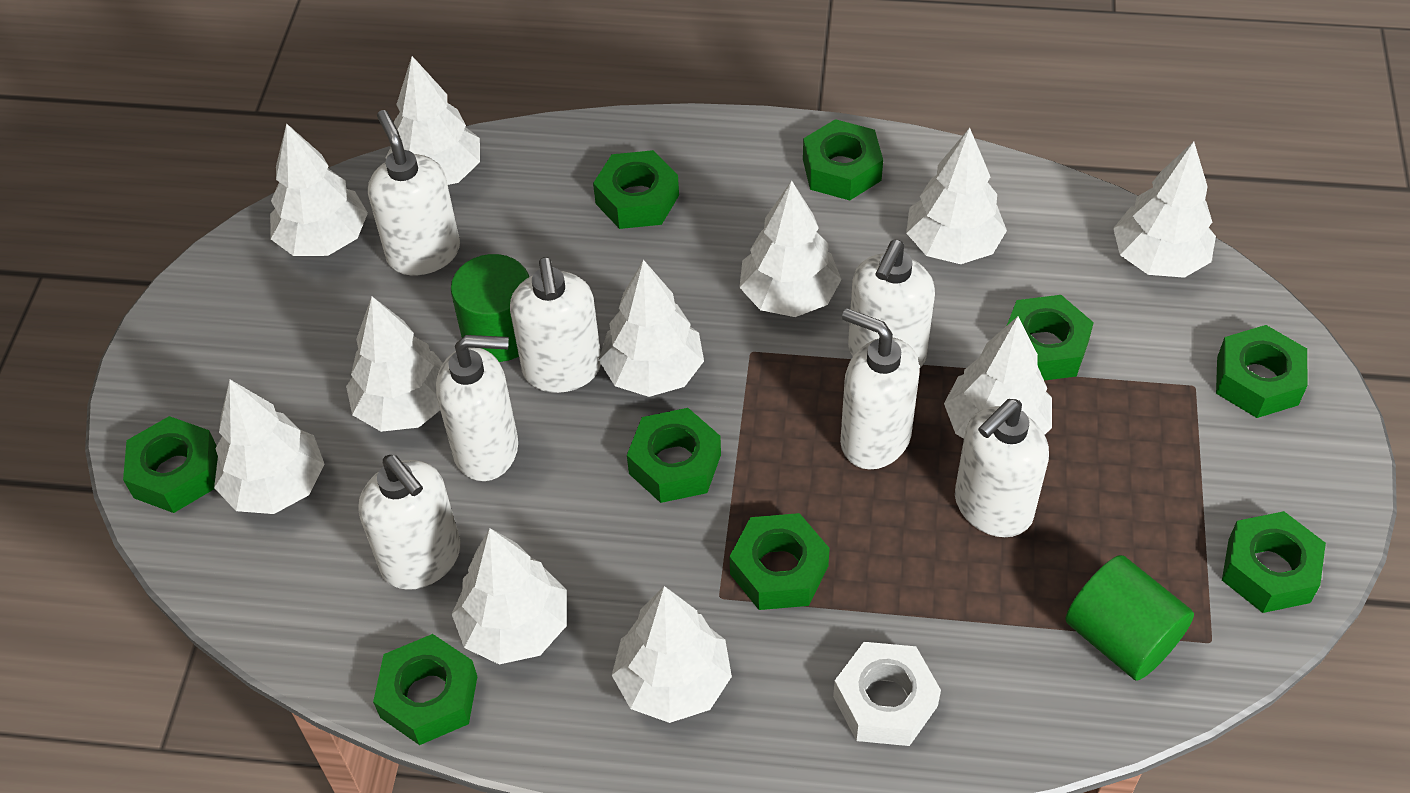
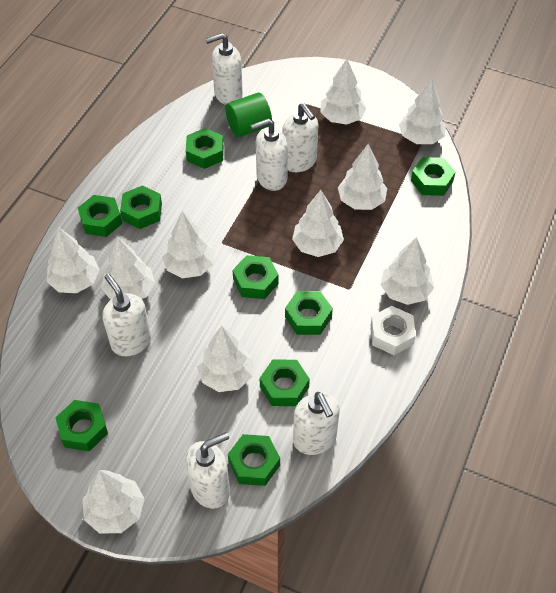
green cylinder: [451,254,529,362] [1066,555,1194,681] = 2 -> [225,93,272,137] = 1
white soap dispenser: [358,455,461,590] [368,110,460,275] [436,335,518,481] [510,257,601,393] [840,308,920,469] [848,240,935,368] [955,399,1049,537] = 7 -> [102,274,151,356] [186,432,230,509] [206,33,243,105] [251,119,288,191] [282,103,318,172] [293,392,340,455] = 6
white tree: [214,380,324,514] [270,123,368,256] [346,296,443,432] [386,56,480,185] [452,528,567,664] [599,260,704,397] [612,586,732,723] [739,181,842,317] [906,128,1007,264] [944,316,1052,439] [1113,141,1216,278] = 11 -> [47,227,100,293] [82,470,145,533] [101,237,155,300] [162,211,214,278] [197,326,253,392] [292,190,344,257] [321,59,367,125] [338,144,387,210] [380,237,434,305] [399,79,446,144] = 10

